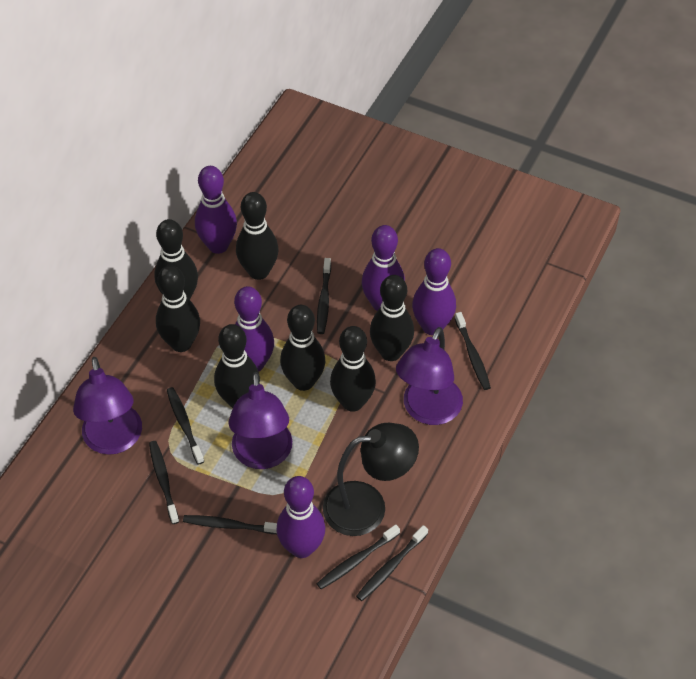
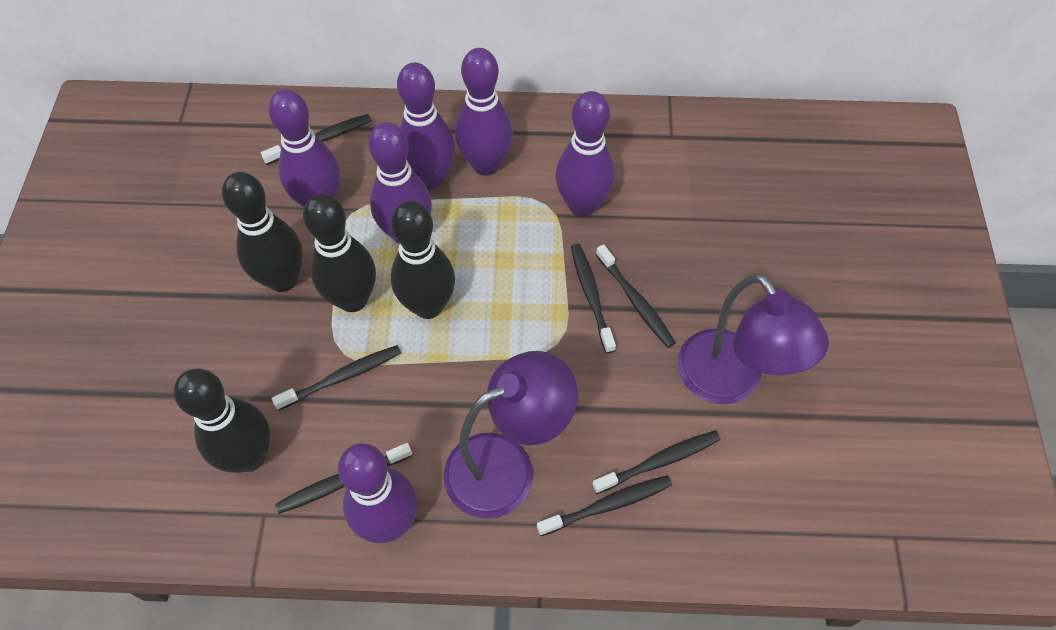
black bowling pin: [154,219,198,300] [156,265,200,352] [214,324,260,408] [236,192,279,280] [280,305,326,391] [330,326,376,412] [370,275,414,361] = 7 -> [174,368,271,473] [222,172,303,292] [303,194,376,312] [391,201,455,319] = 4
black lamp: [323,423,419,536] = 1 -> none = 0
purple bowling pin: [195,166,237,254] [234,286,274,372] [277,476,325,558] [362,225,405,311] [412,248,456,335] = 5 -> [268,89,340,207] [338,443,417,544] [368,122,432,244] [397,62,455,190] [455,48,513,176] [555,91,615,217] = 6
purple lamp: [73,357,142,455] [228,372,292,469] [396,327,463,425] = 3 -> [444,351,578,519] [678,274,829,405] = 2

